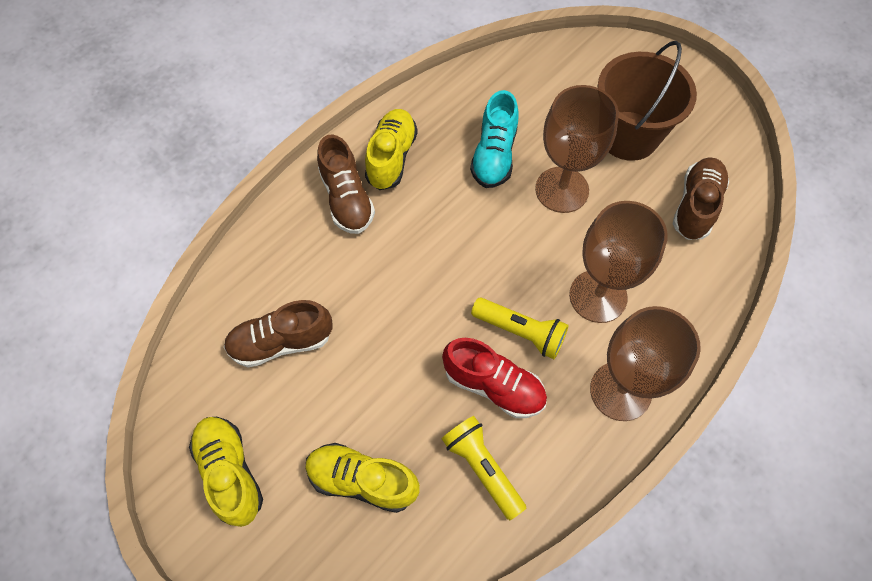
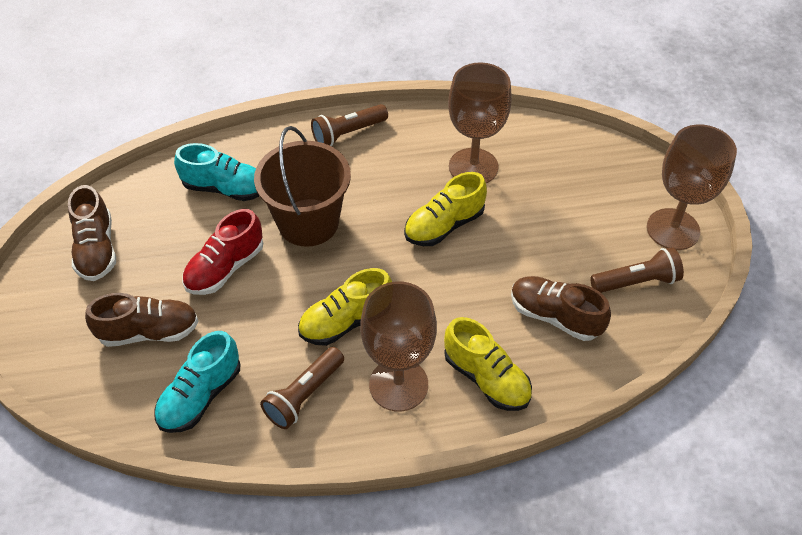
brown flashlight: none = 0 -> [260,347,344,429] [311,104,388,146] [590,247,684,293] = 3
turquoise shoe: [470,90,519,188] = 1 -> [154,331,240,433] [174,143,260,201] = 2
yellow flashlight: [442,416,526,520] [471,298,569,359] = 2 -> none = 0

